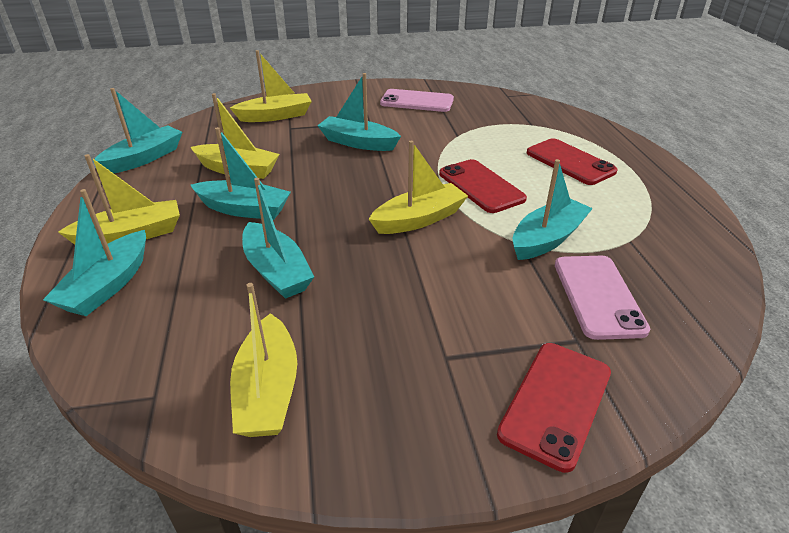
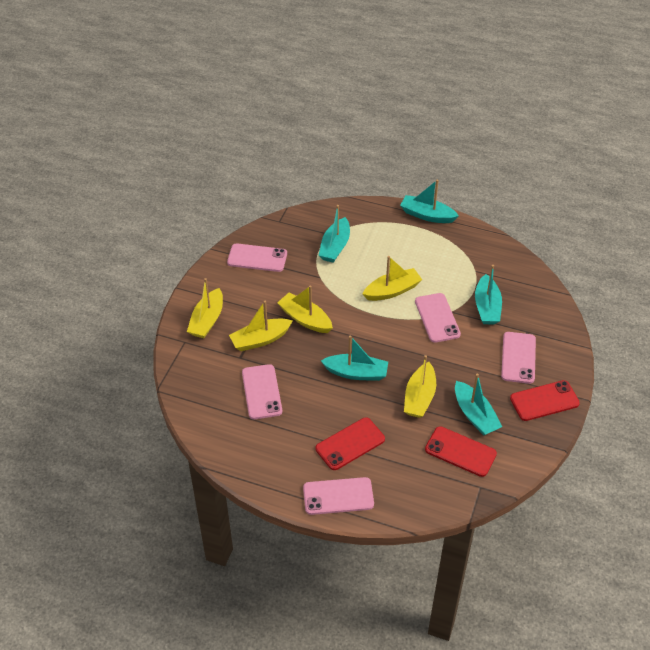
pink phone: [380,89,454,112] [555,256,650,340] = 2 -> [227,244,287,272] [242,364,282,419] [303,477,374,515] [415,293,461,343] [501,332,536,384] = 5
turquoise boat: [43,189,146,316] [93,88,182,173] [191,127,291,220] [242,178,314,299] [317,73,401,151] [513,159,593,260] = 6 -> [318,205,350,263] [321,335,388,381] [400,179,459,223] [455,373,502,435] [475,265,502,324] = 5

